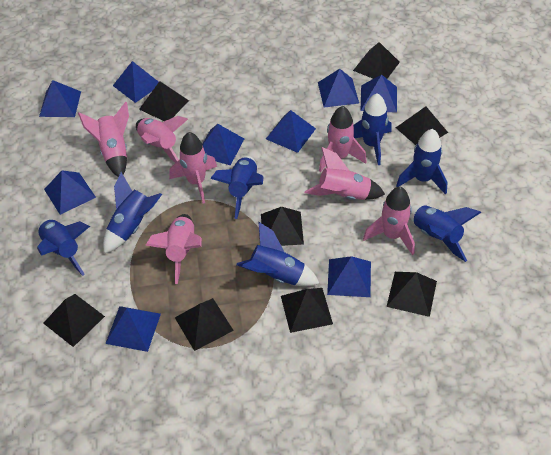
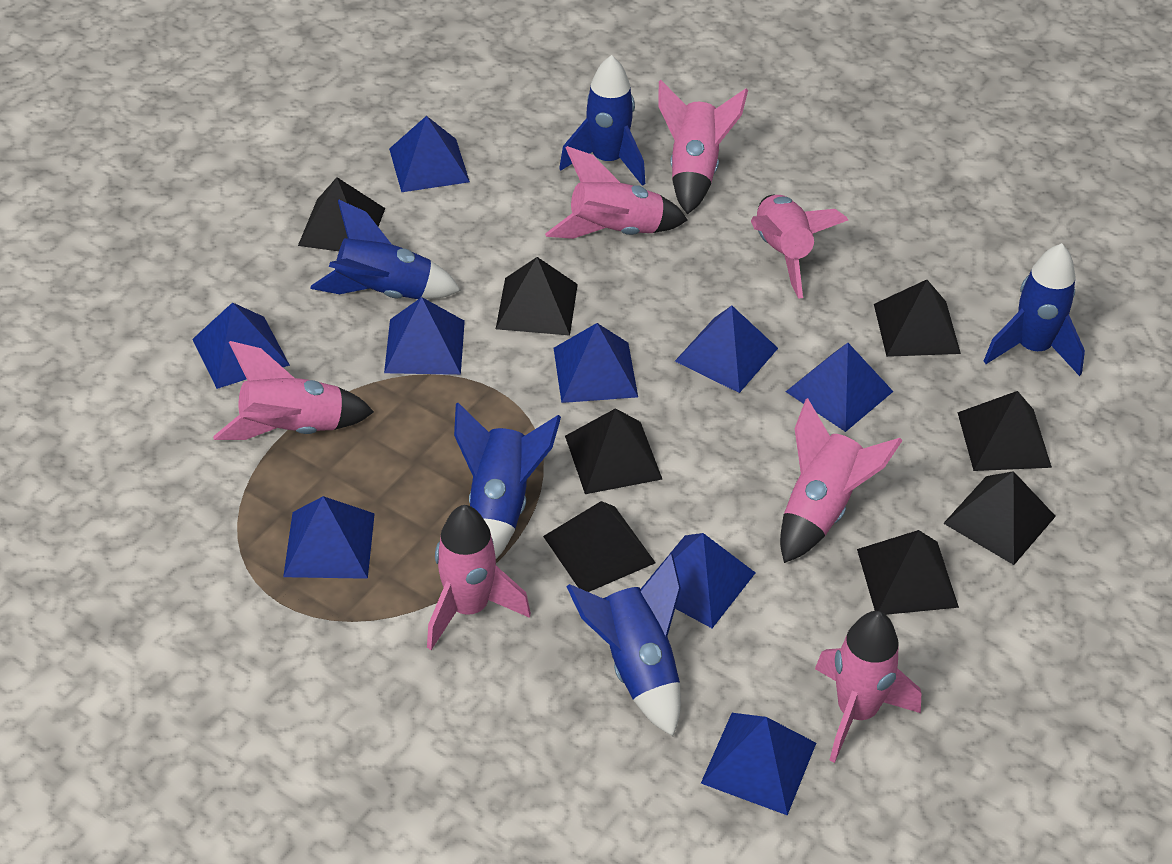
blue rocket: [37,219,90,276] [103,172,162,254] [210,156,264,219] [236,222,320,286] [354,93,391,165] [396,129,447,195] [410,205,481,262] = 7 -> [310,200,461,299] [454,403,561,559] [559,55,645,186] [566,554,681,736] [984,243,1085,376] = 5

